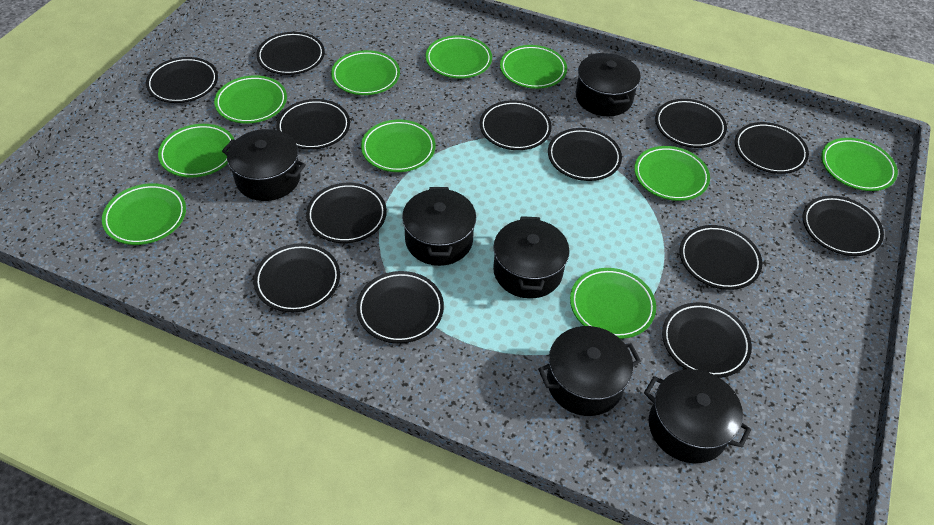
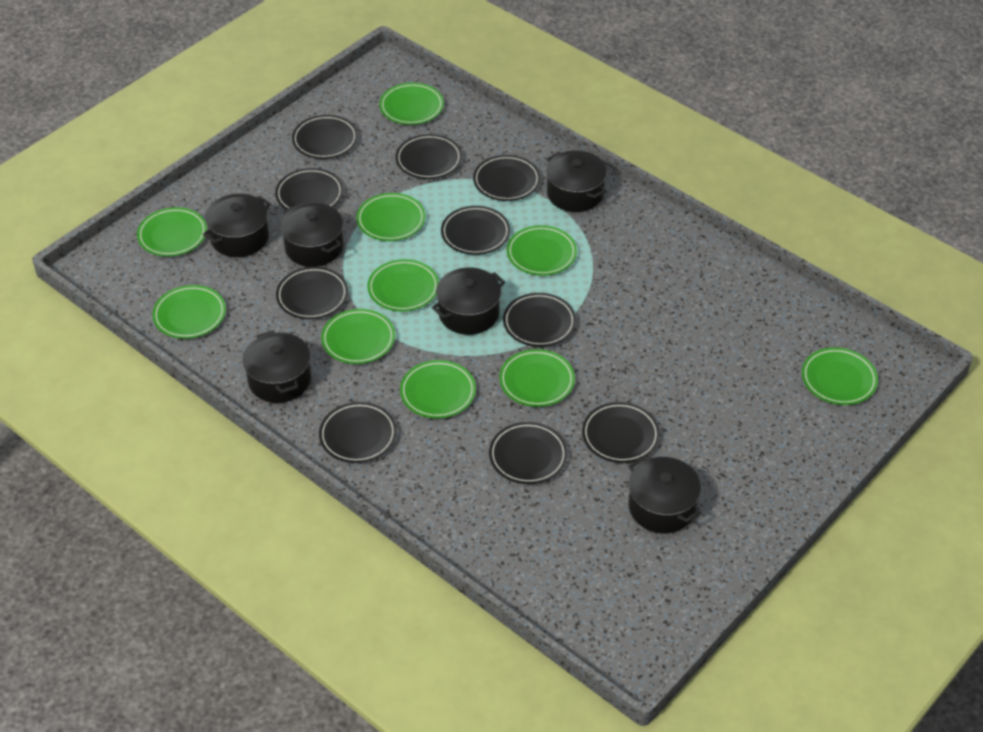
black plate: [146,57,218,103] [254,243,340,312] [256,32,325,75] [276,99,350,150] [306,183,387,243] [356,271,444,343] [480,100,552,150] [548,128,622,181] [655,99,727,148] [662,302,752,378] [680,225,762,290] [735,122,809,174] [803,196,884,256] = 13 -> [275,168,343,210] [276,267,348,319] [292,115,358,159] [319,402,397,463] [396,134,462,179] [441,206,510,255] [473,155,540,201] [489,422,568,484] [503,293,576,347] [582,402,660,463] = 10

